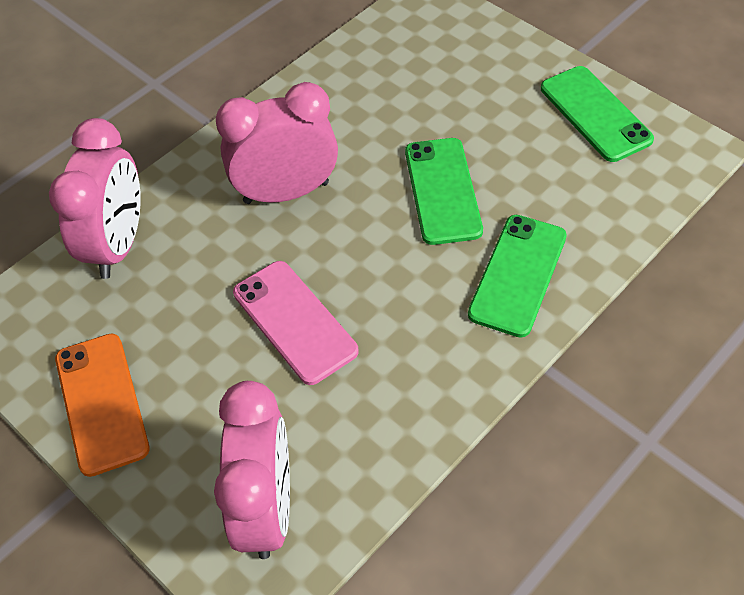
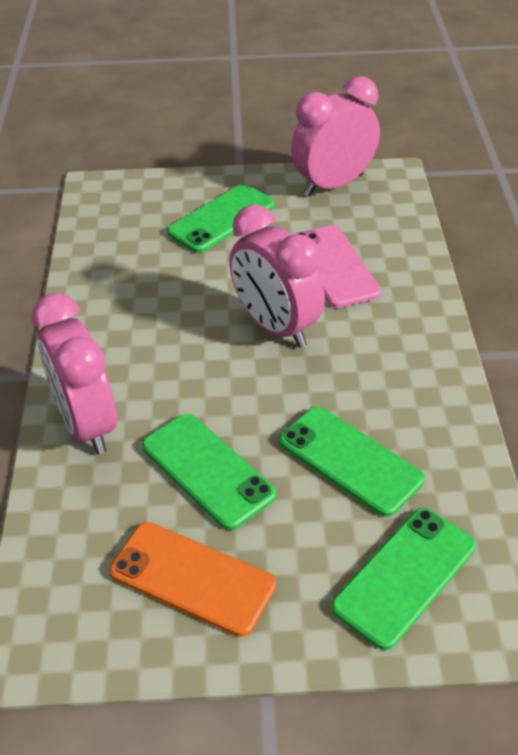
green phone: [405,138,483,245] [468,215,567,337] [541,66,654,162] = 3 -> [142,414,276,530] [167,184,275,253] [279,406,425,517] [331,508,476,650] = 4

